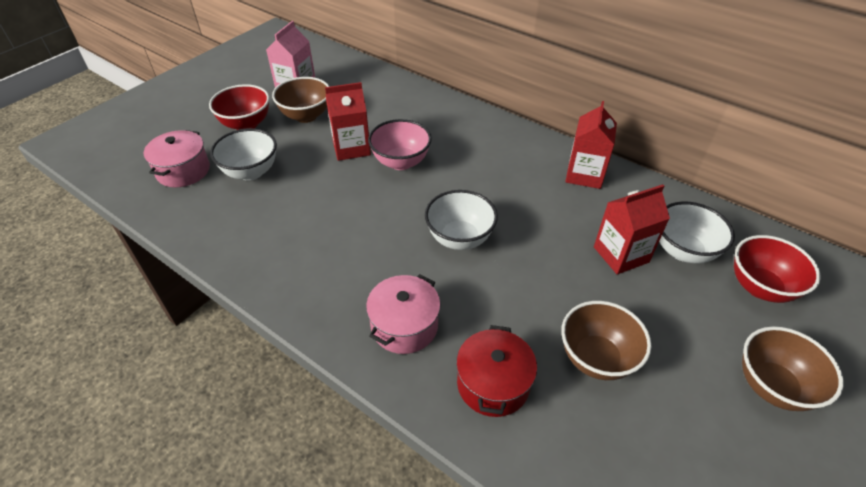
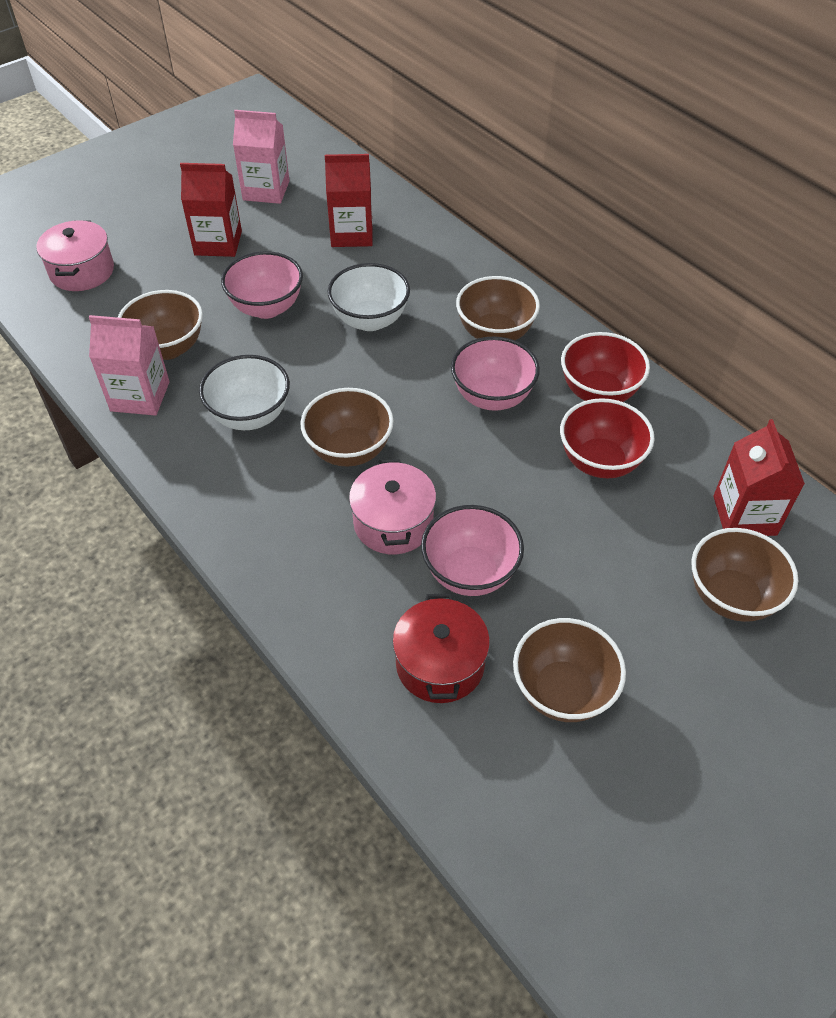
brown bowl: [272,77,330,123] [561,301,651,380] [742,326,843,411] = 3 -> [118,290,203,360] [300,388,394,467] [456,276,540,340] [513,618,626,722] [691,528,798,622] = 5
pink bowl: [368,119,432,170] = 1 -> [221,251,303,319] [421,505,524,596] [451,337,540,411] = 3
pink carton: [266,21,315,88] = 1 -> [89,315,170,416] [233,110,290,204] = 2
white bowl: [210,128,277,181] [425,190,498,250] [659,201,735,263] = 3 -> [199,355,290,430] [328,263,410,331] = 2

